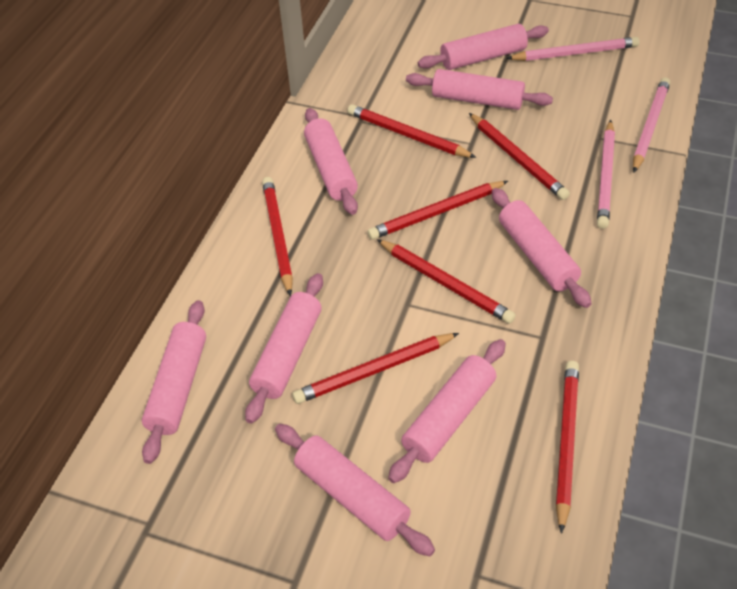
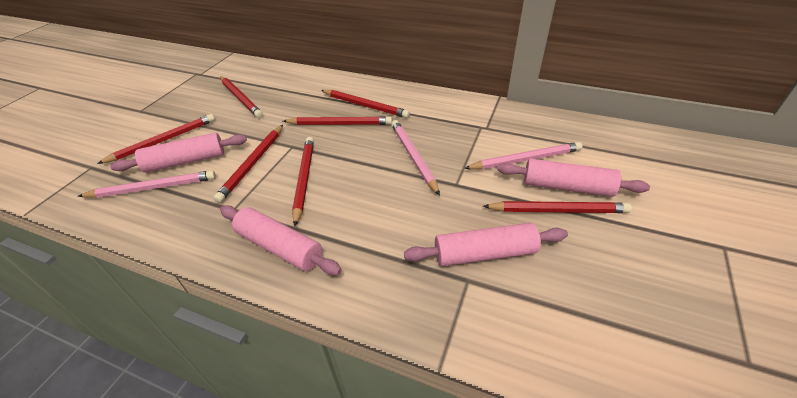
pink rolling pin: [142,300,206,464] [245,273,323,424] [275,424,435,556] [304,108,358,215] [388,339,506,483] [406,69,553,110] [418,24,549,70] [492,188,592,308] = 8 -> [110,133,247,173] [220,205,342,275] [404,223,568,266] [497,159,650,197] = 4

